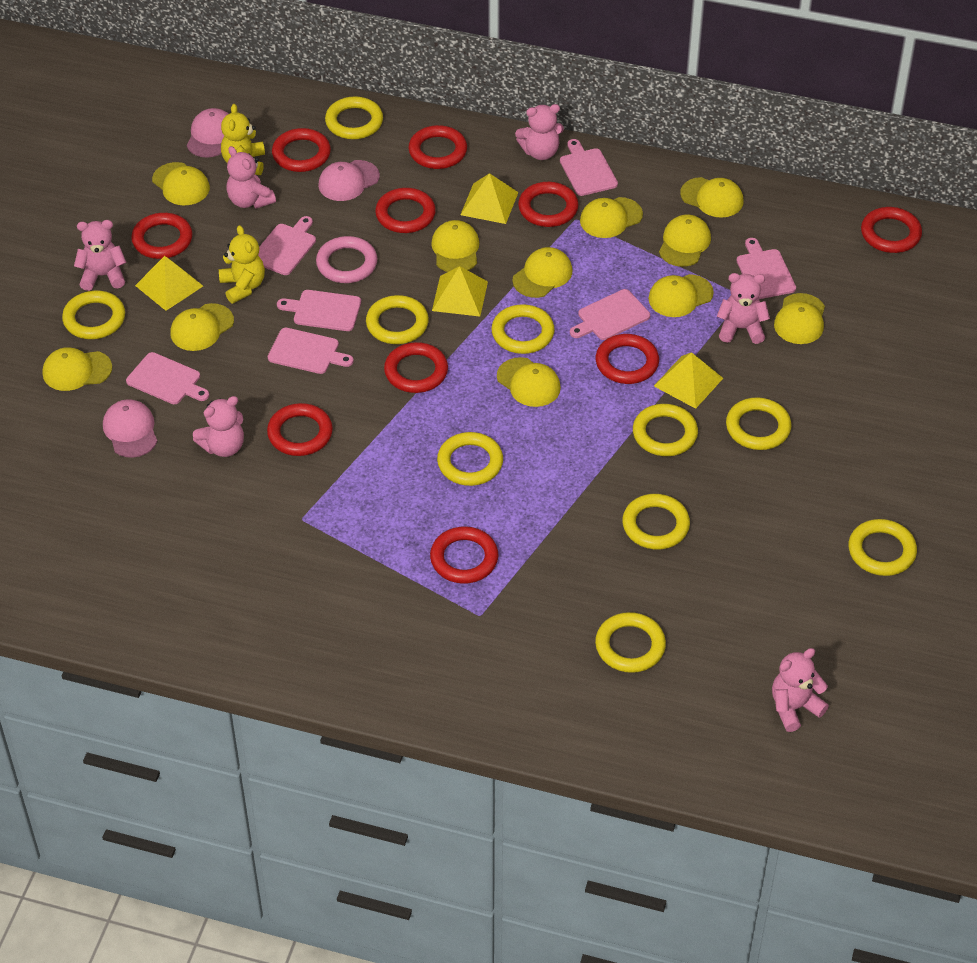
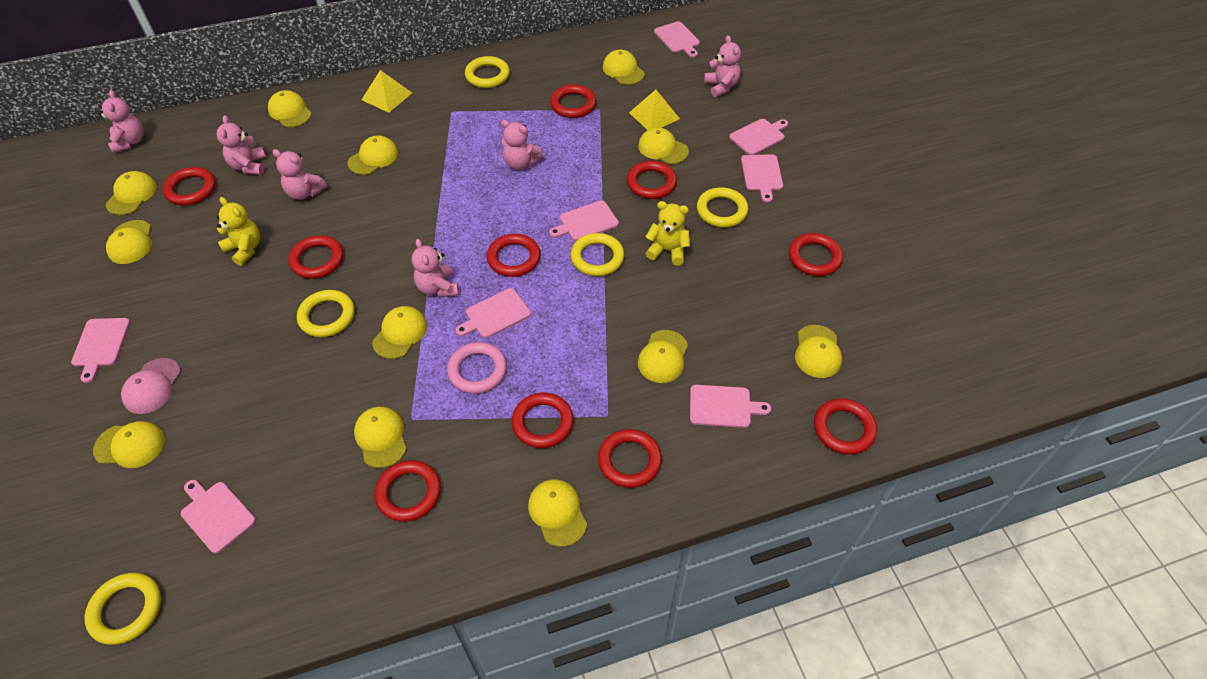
pink cap: [103,399,157,458] [187,108,228,158] [318,160,380,201] = 3 -> [121,358,181,414] = 1
pink cutting board: [126,352,209,404] [258,216,316,275] [268,328,354,374] [277,290,361,331] [560,139,618,196] [570,289,650,340] [736,238,796,299] = 7 -> [71,318,130,383] [181,480,256,554] [455,288,531,338] [549,200,619,241] [654,21,700,58] [690,385,771,428] [729,119,789,155] [741,154,783,203] = 8
yellow cap: [43,347,112,391] [152,162,210,205] [170,303,234,351] [431,220,479,272] [497,357,561,407] [512,247,572,298] [580,197,643,238] [648,274,714,317] [659,215,711,267] [680,177,744,217] [774,293,825,344] = 11 -> [93,421,165,468] [106,171,157,215] [106,220,152,264] [268,90,312,127] [348,135,398,175] [354,407,407,468] [372,306,427,359] [528,479,587,547] [603,50,645,85] [638,127,689,164] [638,330,688,383] [795,325,842,378] = 12
yellow pyramid: [135,256,203,311] [432,266,488,317] [461,173,518,224] [654,352,723,409] = 4 -> [362,70,412,113] [629,90,680,130] = 2
yellow ring: [62,291,125,339] [325,96,383,139] [366,295,429,344] [437,432,503,486] [491,304,555,354] [595,612,666,673] [622,494,690,549] [633,404,698,456] [726,397,791,450] [849,519,917,576] = 10 -> [84,573,161,645] [297,290,355,337] [465,56,510,88] [571,233,624,276] [697,187,748,227] = 5

